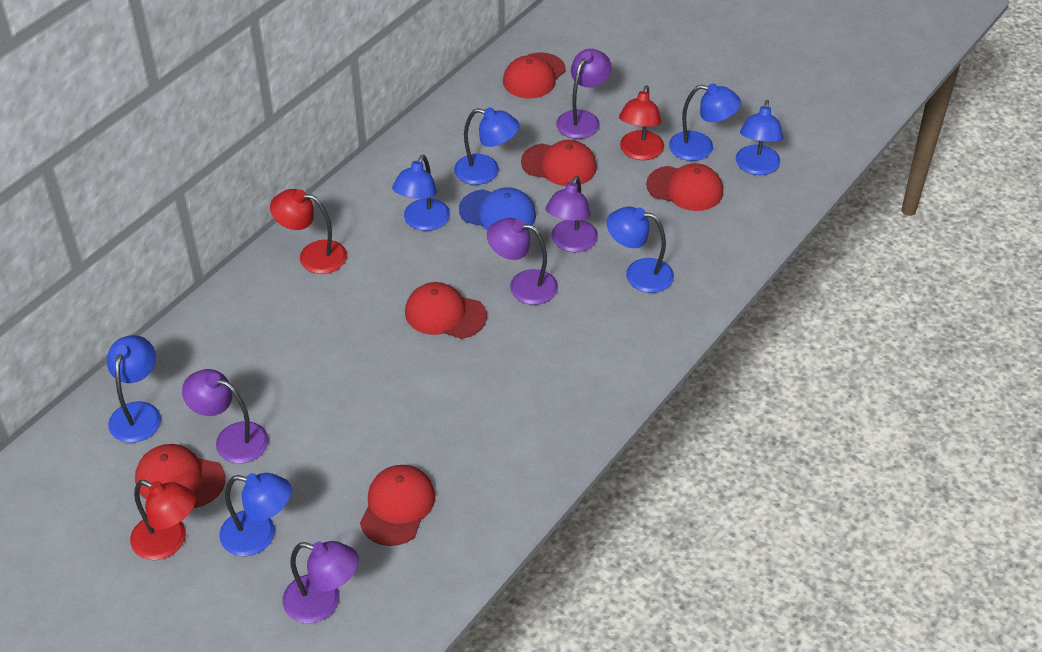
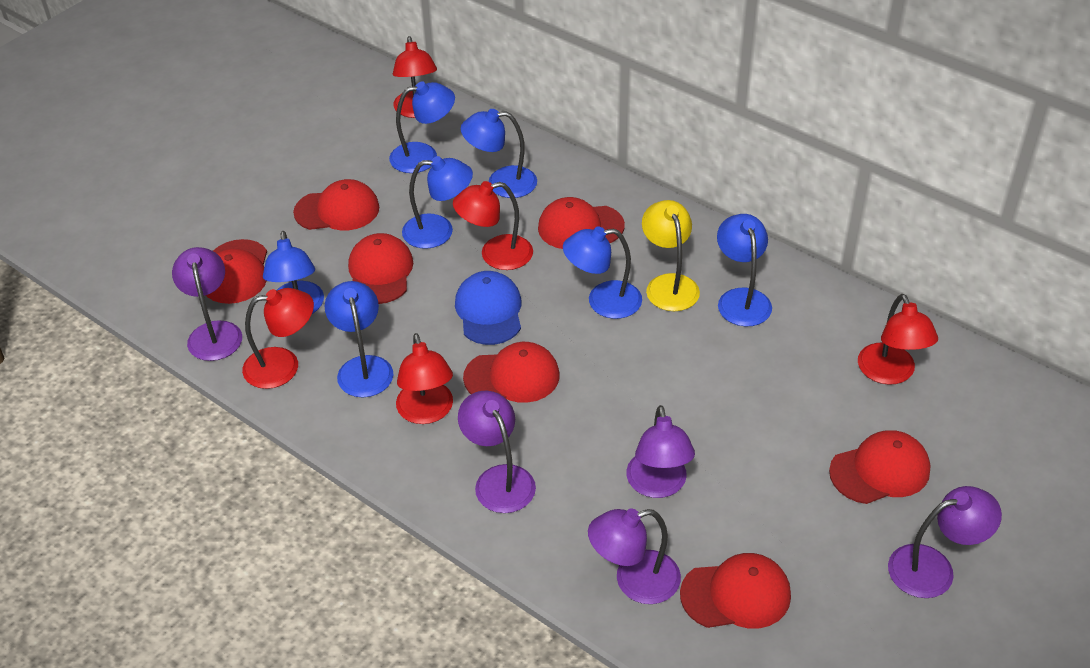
red cap: [135,444,225,508] [360,465,435,546] [405,282,487,339] [503,52,566,99] [521,140,597,186] [646,163,723,211] = 6 -> [206,239,267,304] [293,179,379,230] [348,233,413,304] [463,342,560,403] [538,197,625,249] [680,553,791,629] [829,430,931,504] = 7
red lamp: [130,480,196,560] [270,189,347,274] [619,85,664,160] = 3 -> [242,288,314,389] [393,36,437,118] [396,333,453,424] [453,181,533,270] [858,294,938,385] = 5
yellow lamp: none = 0 -> [642,200,700,311] = 1

